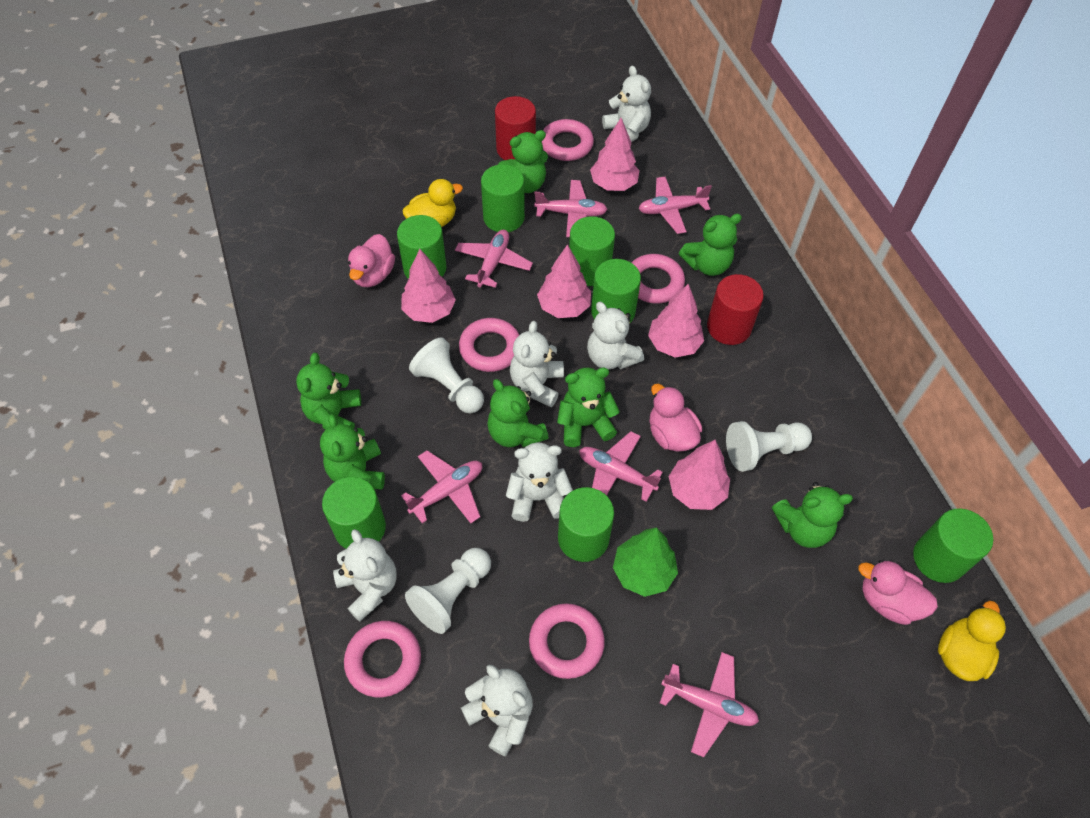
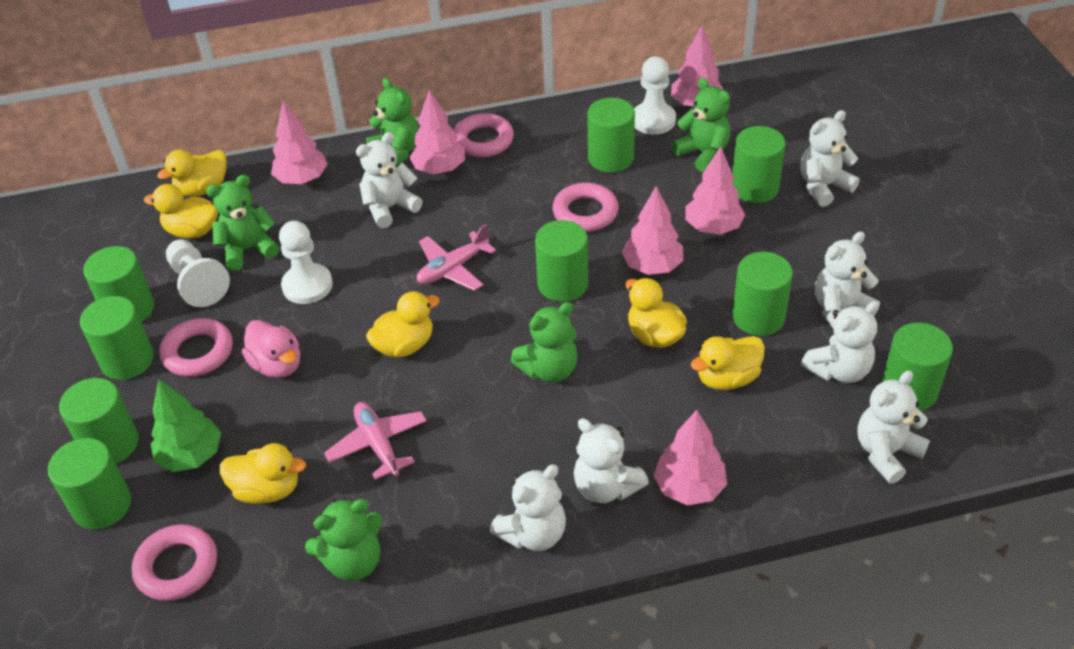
green cylinder: [322,477,386,549] [397,215,447,279] [481,164,525,232] [558,487,614,562] [569,216,615,286] [591,259,641,323] [913,508,993,583] = 7 -> [48,438,131,530] [59,378,139,464] [80,296,154,380] [83,246,154,322] [535,220,588,302] [587,98,635,173] [732,126,786,203] [732,252,793,336] [881,322,953,411] = 9
green teddy bear: [296,353,361,430] [320,414,385,489] [487,379,549,447] [498,130,548,193] [557,367,620,447] [679,214,742,276] [772,482,853,548] = 7 -> [206,175,280,271] [305,498,382,581] [366,78,419,167] [511,302,578,382] [671,78,731,172] = 5
pink duck: [348,234,395,287] [650,384,702,452] [858,560,938,625] = 3 -> [242,320,300,378] = 1
pink plane: [401,450,482,524] [455,230,533,288] [534,180,608,237] [579,431,663,502] [638,176,712,234] [660,652,759,757] = 6 -> [324,402,427,480] [417,224,496,291] = 2
pink ring: [344,621,421,698] [459,318,519,372] [529,603,605,679] [542,119,594,161] [632,254,685,304] = 5 -> [132,524,217,601] [159,318,233,377] [454,113,514,158] [552,183,618,232] = 4
pink tree: [401,249,456,323] [537,244,591,318] [590,118,640,191] [648,284,704,358] [669,440,730,510] = 5 -> [271,101,328,184] [409,90,465,174] [622,186,683,275] [653,410,727,505] [671,25,724,108] [685,147,745,235] = 6
red cylinder: [495,96,536,160] [707,274,764,345] = 2 -> none = 0
white teddy bear: [333,529,396,622] [461,665,533,756] [506,442,573,522] [510,321,564,407] [587,302,644,370] [602,66,651,142] = 6 -> [356,132,423,228] [490,464,566,551] [574,418,649,503] [800,110,859,207] [801,301,879,383] [815,231,880,328] [857,370,930,484] = 7
yellow duck: [403,179,463,227] [938,600,1006,681] = 2 -> [144,184,218,239] [157,149,226,197] [220,443,306,504] [366,291,440,358] [625,278,687,348] [691,336,765,390] = 6

